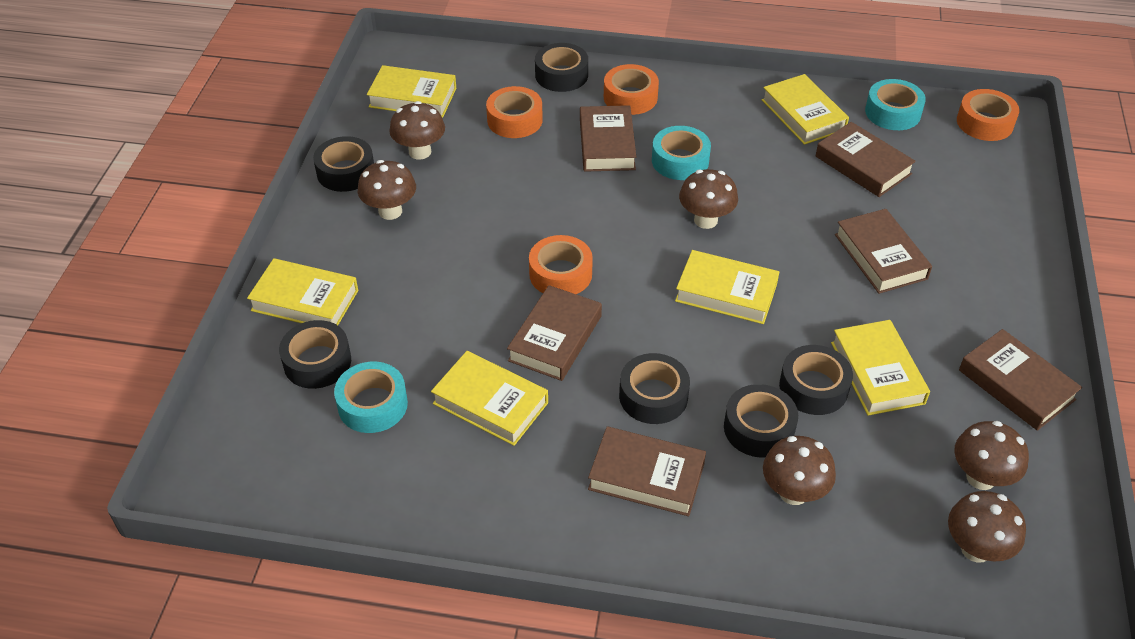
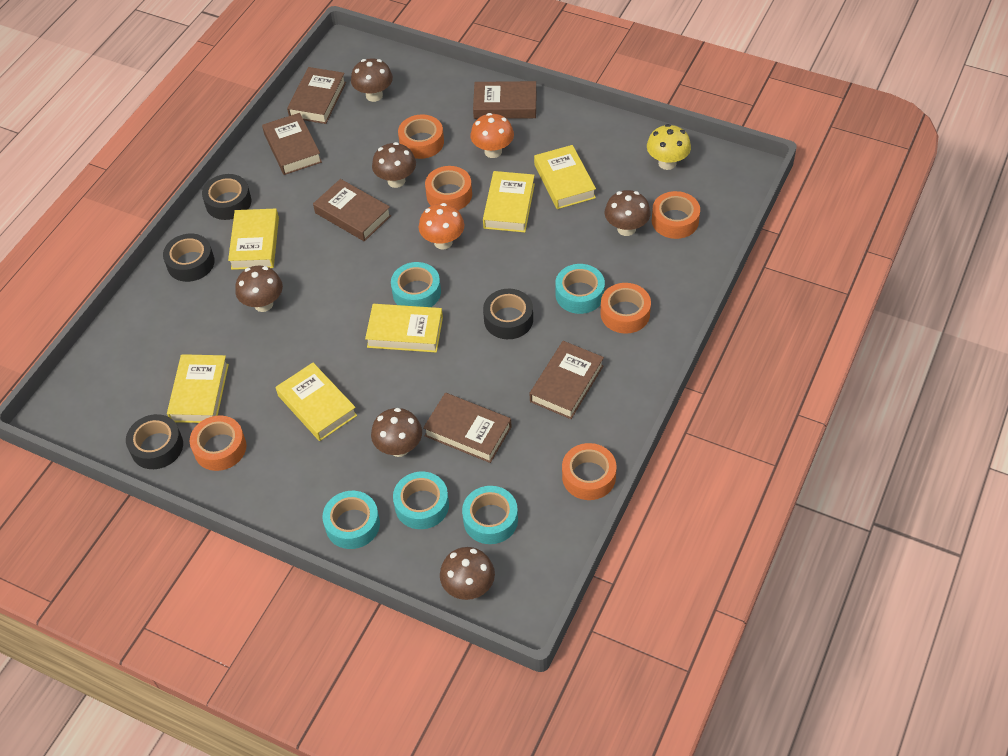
black tape: [279,320,351,389] [313,136,374,192] [535,43,588,92] [619,353,690,424] [724,384,798,458] [779,345,853,415] = 6 -> [126,414,183,469] [163,234,215,282] [202,174,252,220] [483,289,533,339] = 4
orange mushroom: none = 0 -> [419,203,465,250] [470,113,514,158] = 2
orange tape: [486,86,543,138] [529,235,593,294] [604,64,659,115] [957,89,1019,141] = 4 -> [190,415,246,471] [398,115,444,159] [425,166,472,210] [562,443,617,500] [600,283,651,334] [652,191,700,239] = 6
turquoise tape: [334,362,408,433] [652,126,711,180] [865,79,926,130] = 3 -> [322,491,380,549] [391,262,441,307] [393,472,449,529] [462,486,518,544] [555,264,605,314] = 5
yellow mushroom: none = 0 -> [647,124,691,170] = 1

